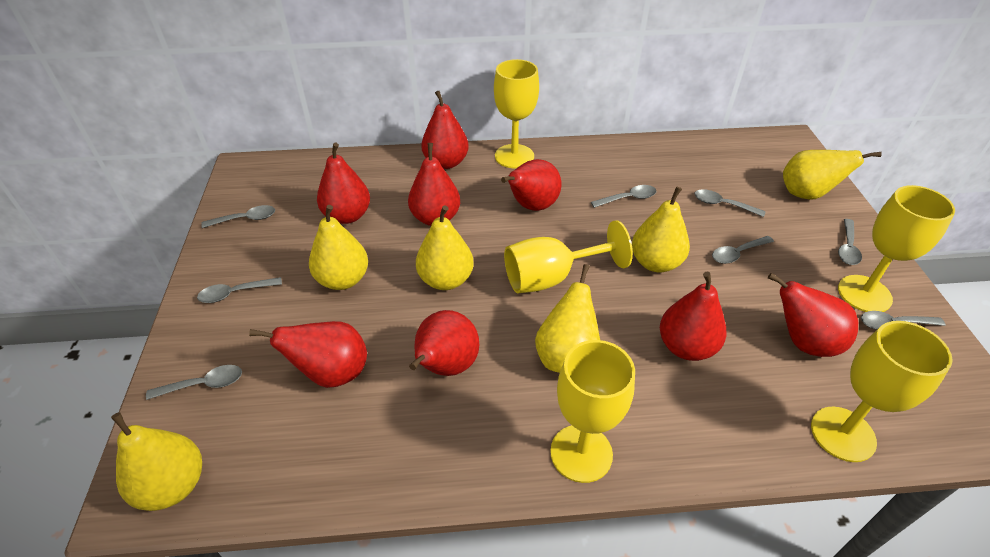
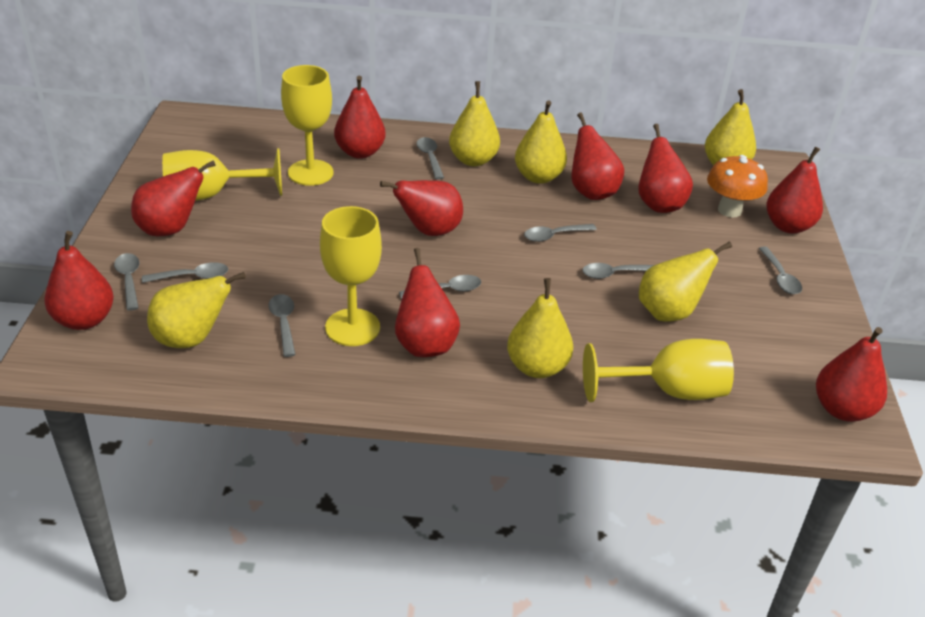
orange mushroom: none = 0 -> [707,155,768,218] = 1
red pear: [249,321,367,388] [317,143,370,224] [408,143,460,226] [409,310,479,376] [421,91,469,169] [501,159,562,211] [660,271,726,361] [768,273,858,357] = 8 -> [44,231,114,330] [131,160,216,236] [334,76,386,159] [380,180,463,236] [395,248,460,357] [571,113,624,200] [638,124,693,213] [766,147,823,234] [816,327,887,422] = 9
yellow goblet: [494,59,539,168] [504,220,633,293] [550,340,635,483] [811,321,953,462] [838,185,955,312] = 5 -> [162,148,282,201] [281,65,334,186] [320,206,382,346] [583,339,734,402] = 4

